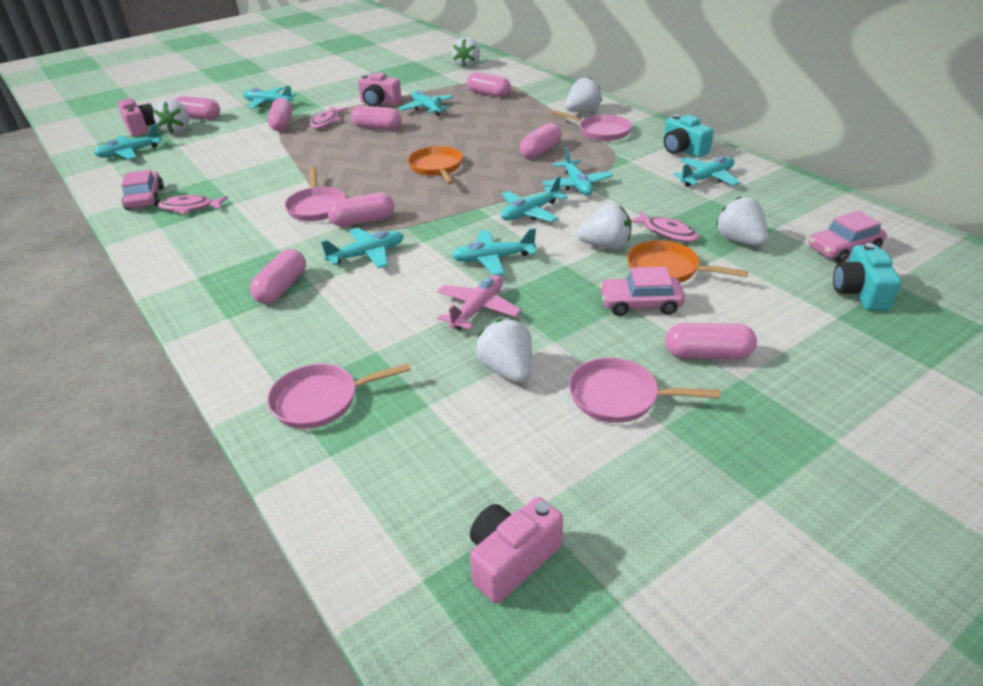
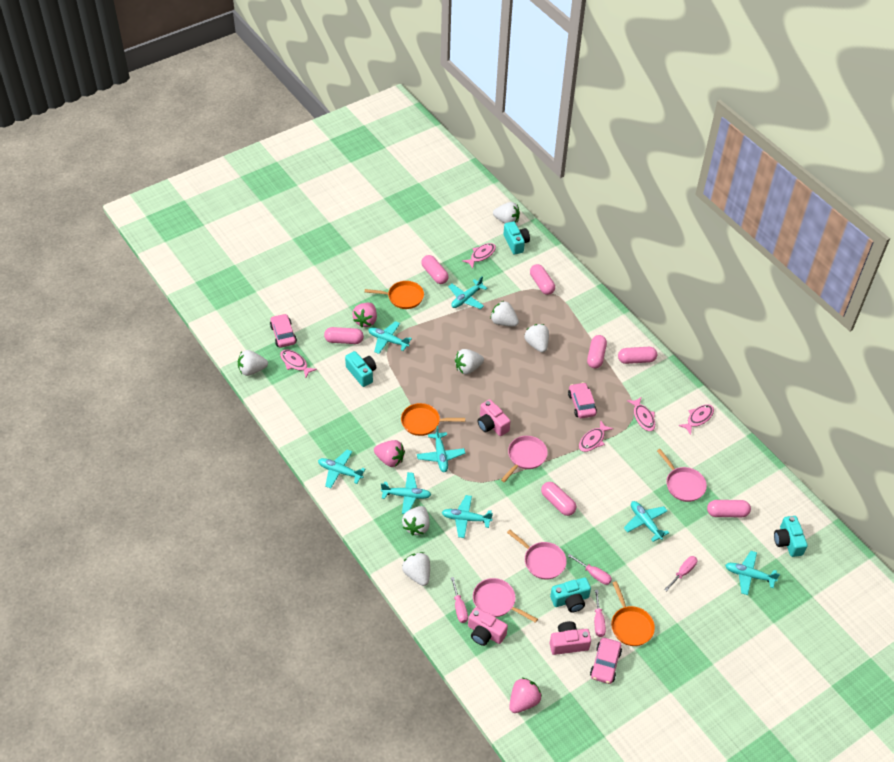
orange pan: [408,146,463,184] [627,240,748,283] = 2 -> [365,281,424,309] [401,403,465,436] [611,581,655,646] = 3
pink capsule: [175,96,220,120] [250,249,306,304] [268,98,292,131] [328,193,394,227] [351,106,402,130] [467,72,511,97] [519,123,562,159] [665,323,757,359] = 8 -> [324,327,364,344] [421,255,449,284] [530,264,555,295] [541,482,576,516] [587,335,607,368] [618,347,657,364] [707,500,751,517] = 7
pink fish: [158,195,228,214] [310,107,348,129] [631,211,699,242] = 3 -> [280,350,317,378] [463,243,496,268] [579,420,614,452] [627,397,655,431] [678,404,714,435] = 5
pink plane: [437,275,522,330] = 1 -> none = 0
pink screwdriver: none = 0 -> [451,577,468,623] [568,554,612,585] [594,590,606,637] [664,556,697,591] = 4
pink strawberry: none = 0 -> [352,303,377,327] [374,440,405,467] [509,678,542,713] = 3
turquoise camera: [664,114,714,158] [833,243,901,311] = 2 -> [345,351,376,387] [504,221,530,254] [550,577,591,612] [774,516,808,557] = 4
white strawberry: [153,99,189,134] [452,37,480,68] [476,319,532,383] [565,78,602,112] [577,203,632,249] [716,196,768,246] = 6 -> [238,350,268,376] [402,506,430,535] [402,552,430,586] [455,349,484,374] [490,301,519,327] [493,202,520,224] [525,324,549,353] = 7

